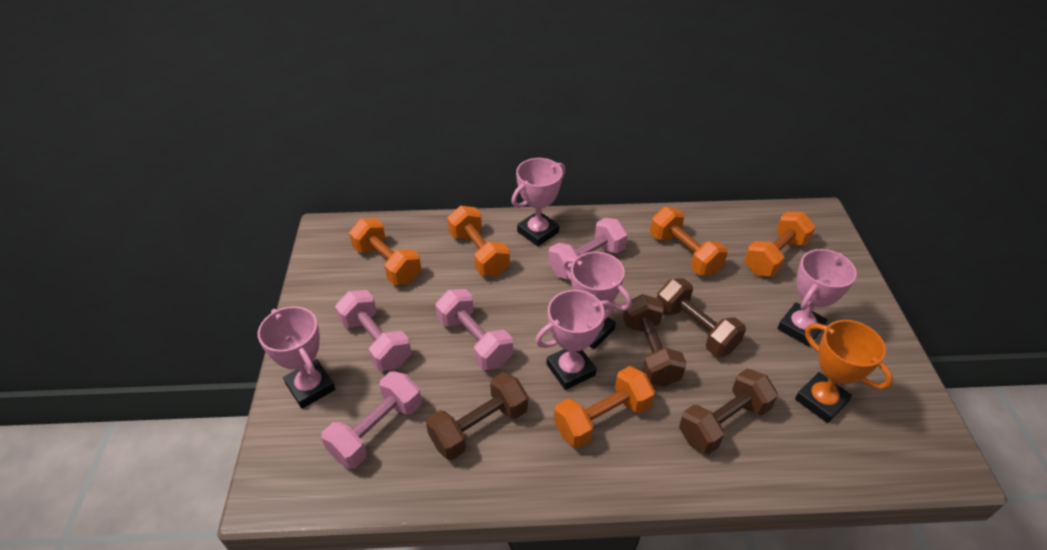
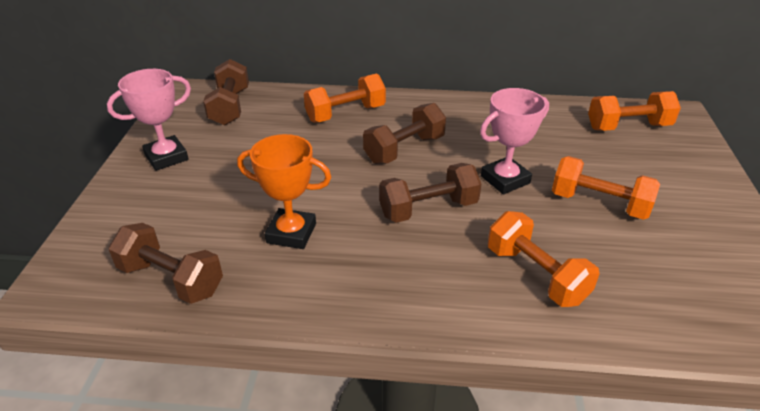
orange dumbbell: [349,218,421,285] [447,206,510,276] [554,366,655,448] [650,207,728,275] [744,212,816,277] = 5 -> [304,73,386,123] [488,211,600,307] [552,156,660,220] [588,91,681,131] = 4
pink dumbbell: [321,371,422,469] [335,290,411,371] [435,289,513,370] [548,218,628,280] = 4 -> none = 0
pink trophy: [258,306,335,408] [511,158,565,246] [535,290,613,390] [563,252,632,349] [777,249,857,346] = 5 -> [107,69,191,171] [480,88,549,194] = 2

